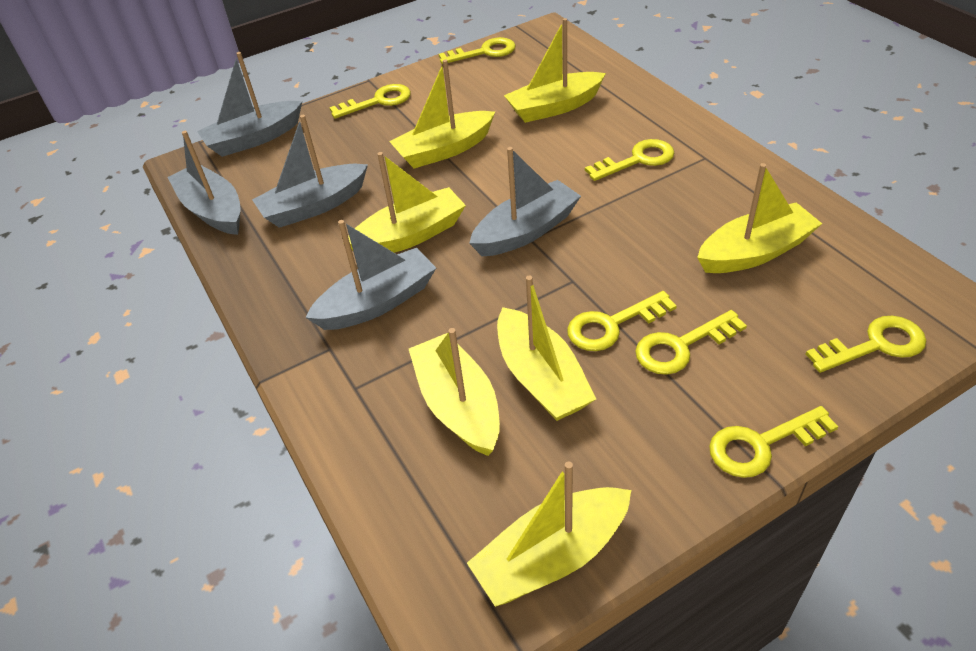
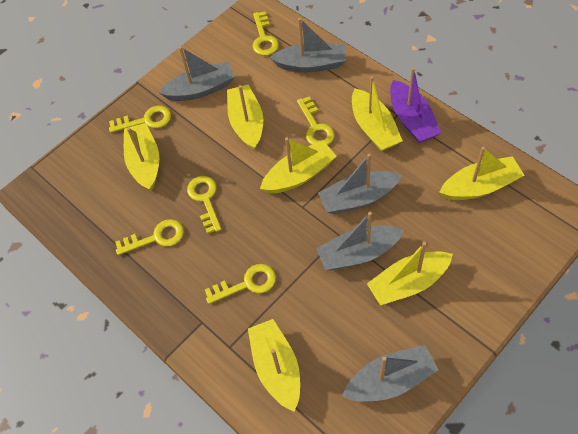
purple boat: none = 0 -> [390,67,441,143] = 1
yellow key: [329,84,411,119] [439,37,516,64] [567,291,677,351] [585,139,674,181] [635,310,747,375] [709,406,839,478] [806,316,926,373] = 7 -> [109,106,171,133] [115,219,184,255] [187,176,222,234] [205,264,276,304] [252,11,279,56] [297,96,335,145] = 6

